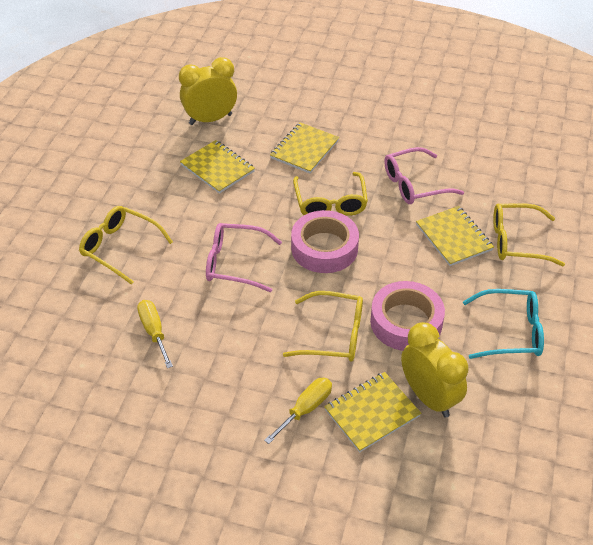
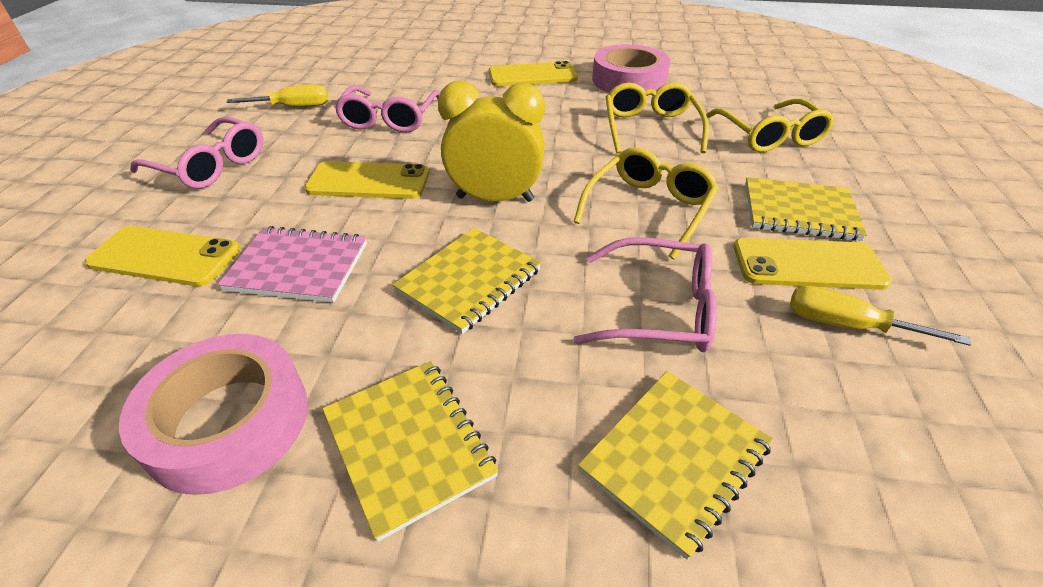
pink glasses: [206,223,282,292] [384,147,464,204] = 2 -> [130,117,263,189] [334,86,440,133] [573,237,717,352] = 3
pink notebook: none = 0 -> [217,226,367,303] = 1
turquoise glasses: [463,289,544,359] = 1 -> none = 0
yellow clock: [179,57,237,125] [401,322,468,418] = 2 -> [438,81,545,202] = 1
yellow glasses: [79,206,173,285] [283,291,363,362] [293,172,368,216] [493,203,565,266] = 4 -> [574,147,719,259] [606,82,709,154] [706,99,834,152] = 3
yellow phone: none = 0 -> [85,226,240,286] [304,161,429,199] [489,61,578,86] [734,238,892,290] = 4

